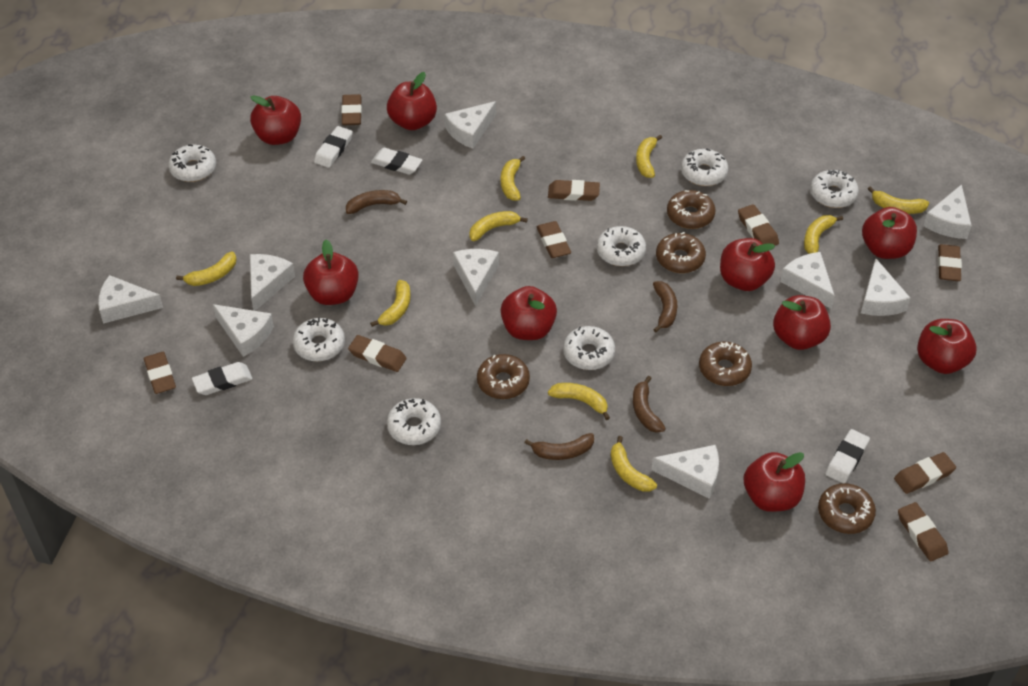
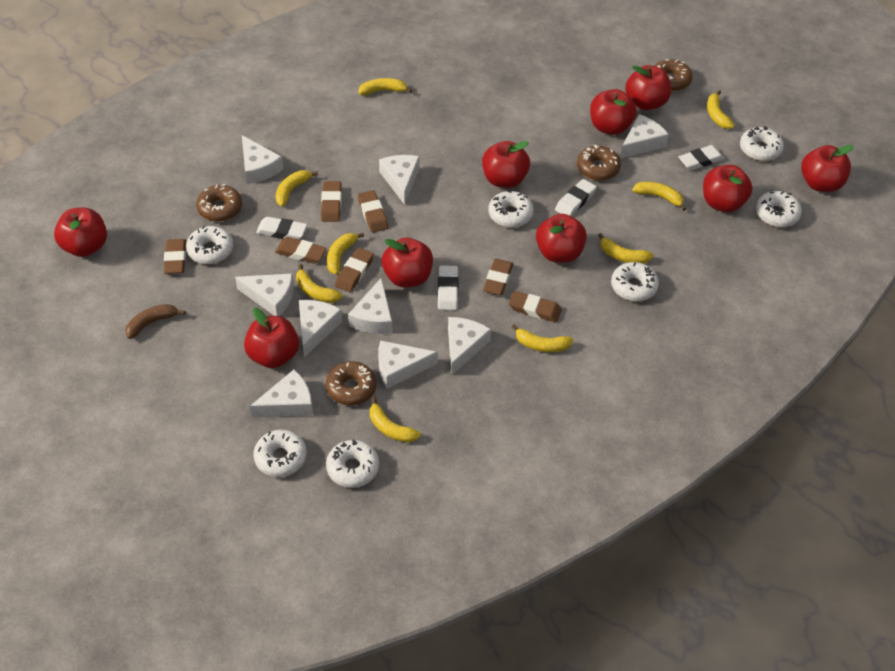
brown banana: [346,190,407,214] [524,433,594,460] [633,376,666,433] [653,281,677,332] = 4 -> [125,304,185,339] = 1
brown donut: [477,354,530,399] [656,232,706,273] [667,190,715,229] [699,342,752,386] [818,483,876,534] = 5 -> [196,184,242,222] [326,361,376,405] [577,145,621,181] [655,59,693,91] = 4
brown eraser: [144,352,176,394] [341,94,362,125] [348,335,407,372] [537,221,571,258] [548,180,600,201] [738,204,779,245] [894,452,956,494] [898,502,948,561] [938,244,962,281] = 9 -> [164,239,186,274] [275,237,327,264] [321,181,342,222] [335,248,374,292] [358,190,388,233] [483,259,513,295] [509,291,562,323] = 7

